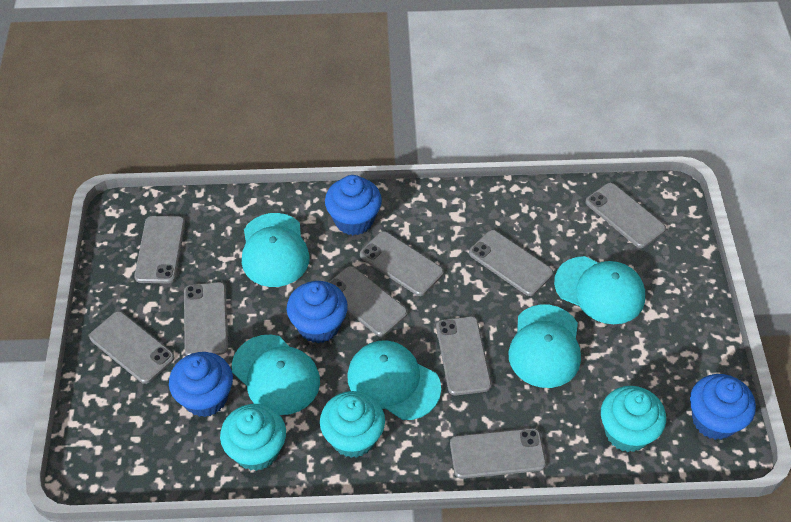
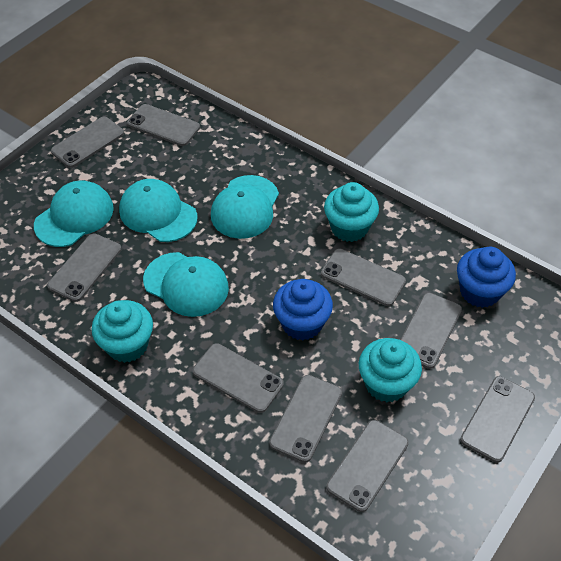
blue cupcake: [169,352,233,417] [287,281,348,343] [325,175,382,235] [690,374,756,440] = 4 -> [273,279,333,340] [457,247,516,308] = 2
turquoise cap: [232,335,320,415] [242,213,310,287] [347,340,441,420] [508,304,581,388] [554,256,645,324] = 5 -> [34,180,114,247] [119,179,198,242] [143,252,229,317] [211,175,279,239] = 4

